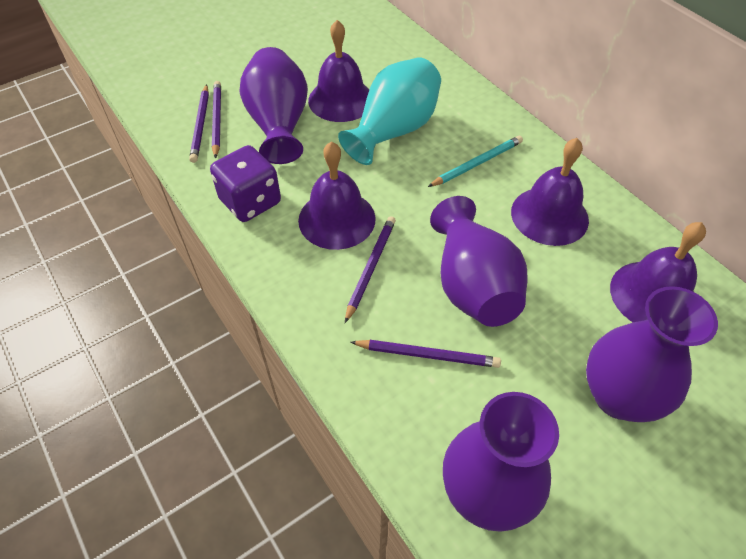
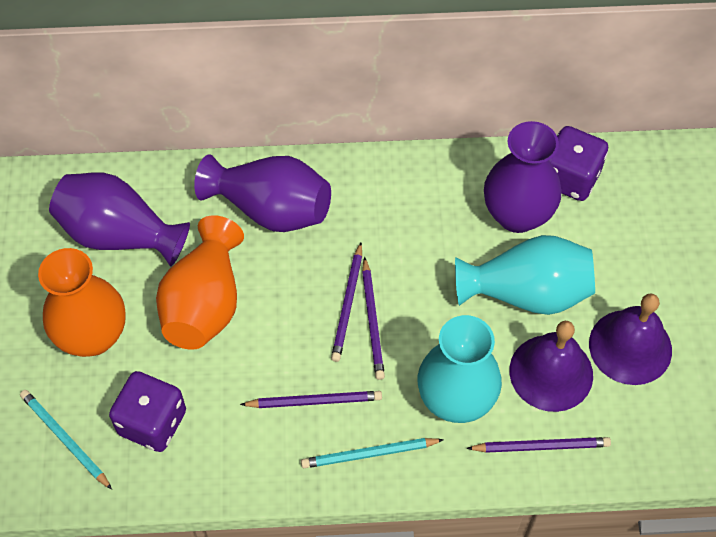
orange vase: none = 0 -> [38,248,126,357] [156,215,244,350] = 2
purple bell: [298,141,376,250] [308,20,369,122] [511,138,589,246] [610,222,706,322] = 4 -> [510,321,593,412] [589,293,672,385] = 2
purple dice: [210,145,281,222] = 1 -> [109,371,186,452] [549,126,608,201] = 2
purple vase: [239,47,308,164] [430,196,527,327] [443,392,559,532] [586,286,718,422] = 4 -> [49,173,190,267] [194,155,331,232] [484,121,561,233] = 3
turquoise pencil: [428,136,523,187] = 1 -> [20,390,112,490] [301,438,444,468] = 2
turquoise vase: [338,57,441,165] = 1 -> [418,315,502,423] [455,235,595,315] = 2

